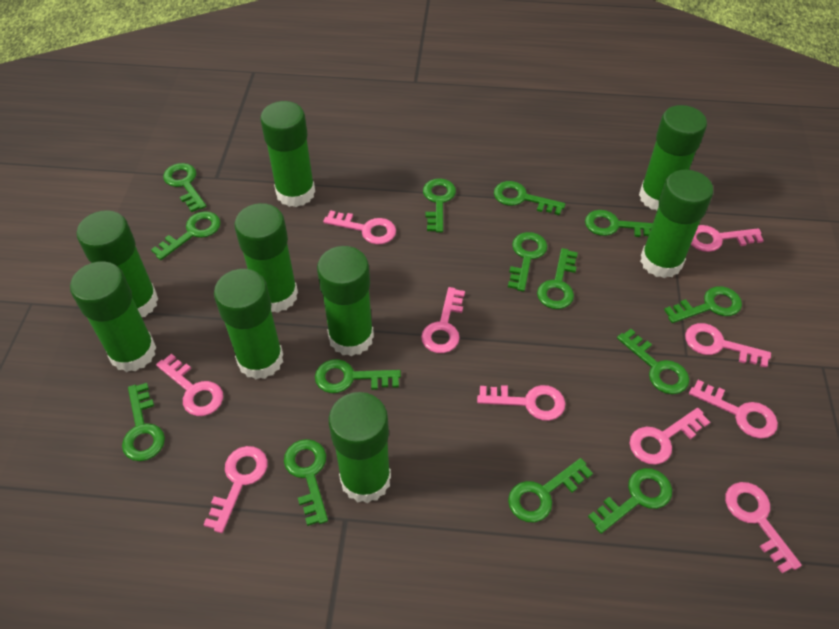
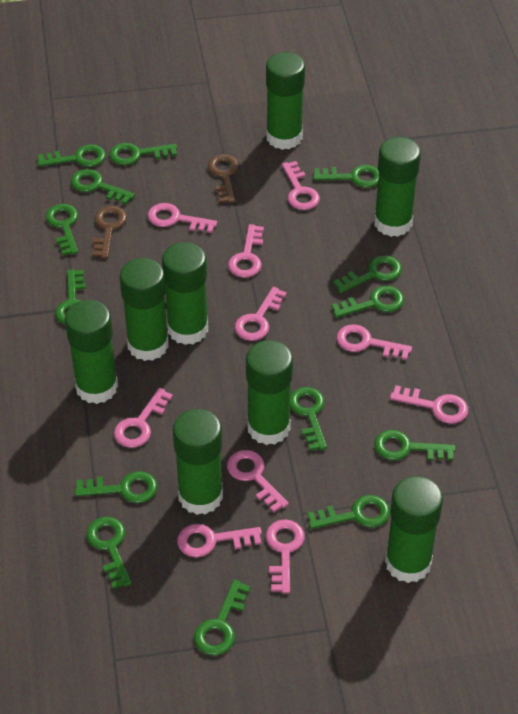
brown key: none = 0 -> [92,206,127,258] [208,154,239,203] = 2
green glue stick: [70,261,156,372] [76,210,158,317] [214,269,283,379] [234,203,298,313] [260,101,315,207] [317,246,374,357] [329,392,391,503] [639,105,707,210] [640,170,714,278] = 9 -> [65,300,118,404] [120,258,169,361] [162,242,208,345] [173,409,223,515] [246,340,293,445] [266,52,305,150] [374,137,421,237] [385,476,443,583] = 8

